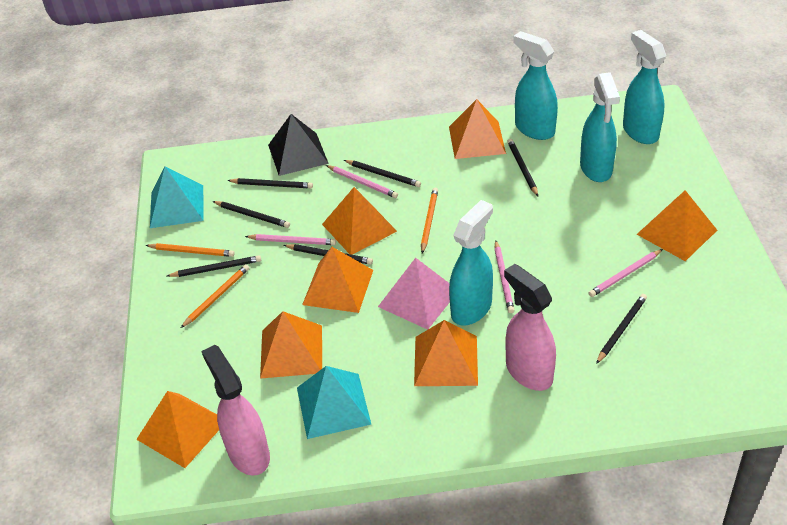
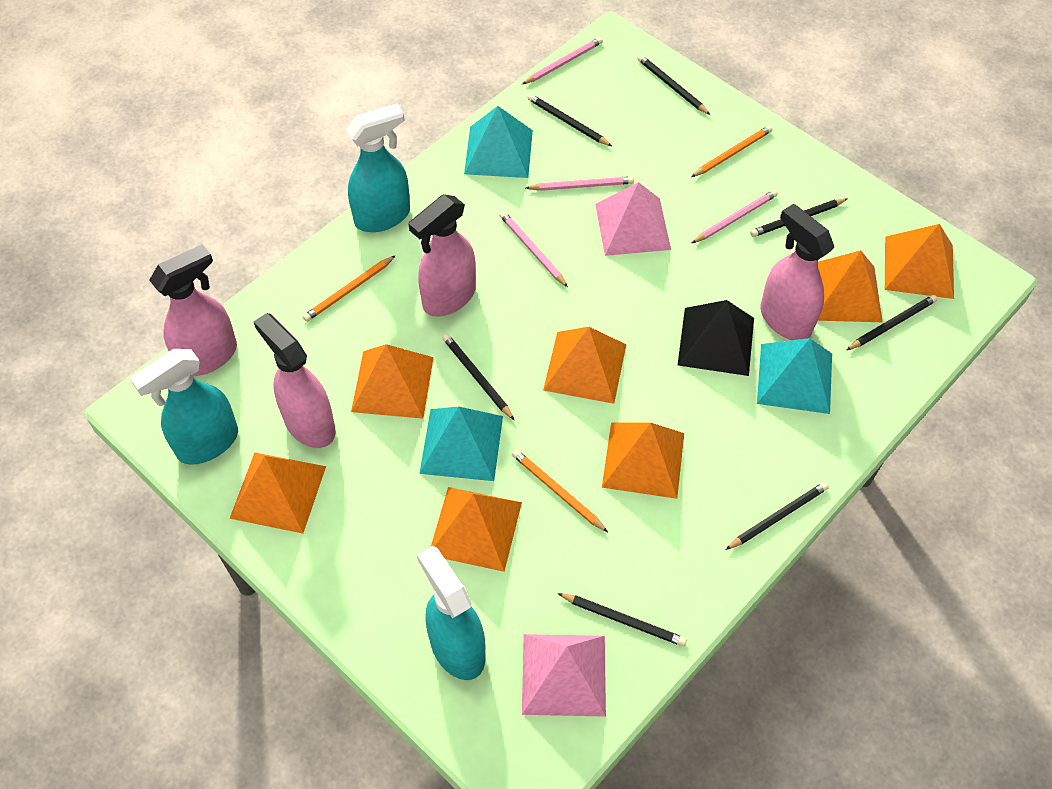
pink pyramid: [378,258,450,330] = 1 -> [522,634,606,717] [595,182,671,256] = 2
pink spray bottle: [201,345,270,475] [504,264,556,391] = 2 -> [149,244,237,376] [254,313,336,448] [408,194,476,316] [760,204,834,340] = 4
turquoise pyramid: [150,166,204,228] [297,366,372,439] = 2 -> [419,407,503,481] [464,106,533,178] [757,338,832,414] = 3
turquoise spray bottle: [449,200,493,326] [513,31,558,140] [580,72,620,182] [623,30,666,144] = 4 -> [130,349,238,465] [346,104,410,232] [417,546,485,680] = 3

